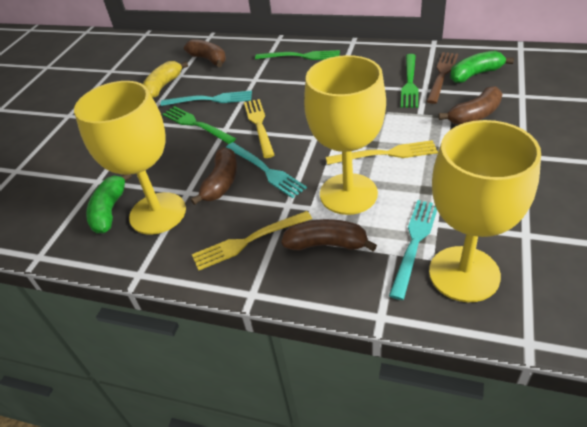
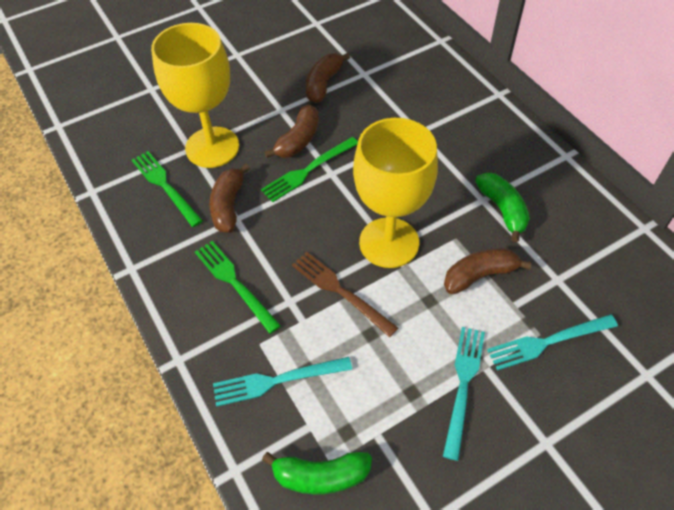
yellow banana: [143,61,188,98] = 1 -> none = 0
yellow fork: [192,211,312,270] [244,99,274,158] [326,140,438,165] = 3 -> none = 0
yellow goblet: [74,81,186,235] [304,55,386,215] [429,120,541,302] = 3 -> [151,23,239,168] [353,118,438,268] = 2

